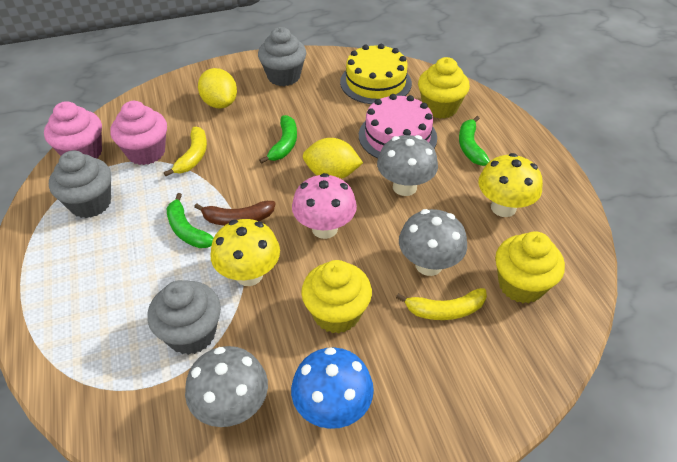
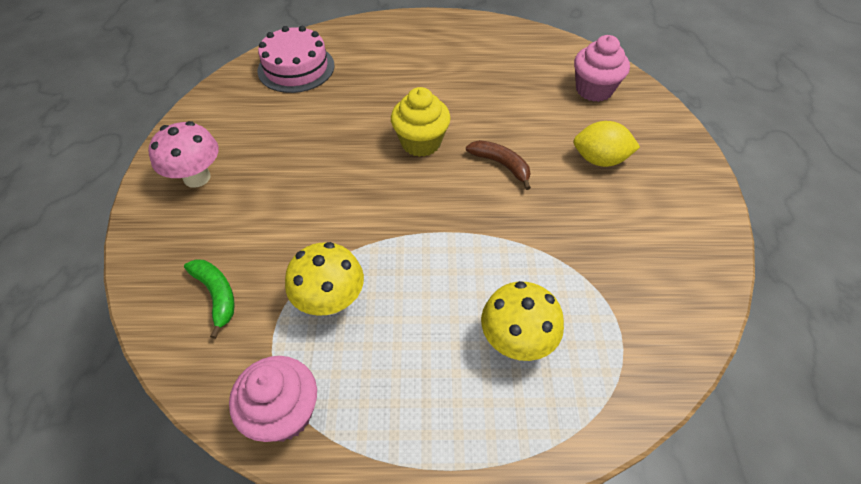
blue mushroom: [291,347,374,429] = 1 -> none = 0
green banana: [167,193,214,248] [259,115,297,164] [459,116,490,166] = 3 -> [184,259,235,339] = 1
grey cupcake: [49,150,111,218] [147,280,221,355] [258,27,306,86] = 3 -> none = 0
grey mushroom: [185,346,268,427] [377,135,438,196] [399,209,467,276] = 3 -> none = 0
yellow banana: [164,127,207,176] [396,288,487,320] = 2 -> none = 0
yellow cake: [340,44,412,104] = 1 -> none = 0
yellow cupcake: [301,260,372,334] [418,57,470,119] [495,231,565,303] = 3 -> [391,87,451,157] = 1
yellow lemon: [198,68,237,109] [303,138,363,179] = 2 -> [573,121,640,167] = 1

